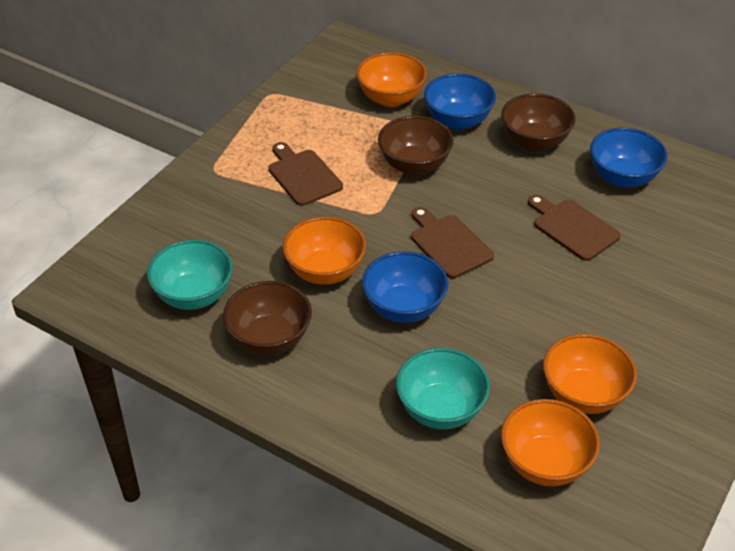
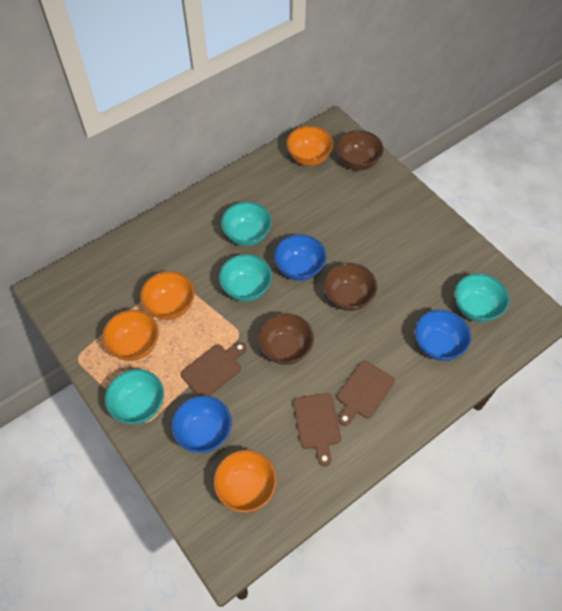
turquoise bowl: [147,240,233,310] [396,348,490,429] = 2 -> [105,369,164,424] [219,254,272,302] [221,202,272,246] [454,273,510,322] = 4

